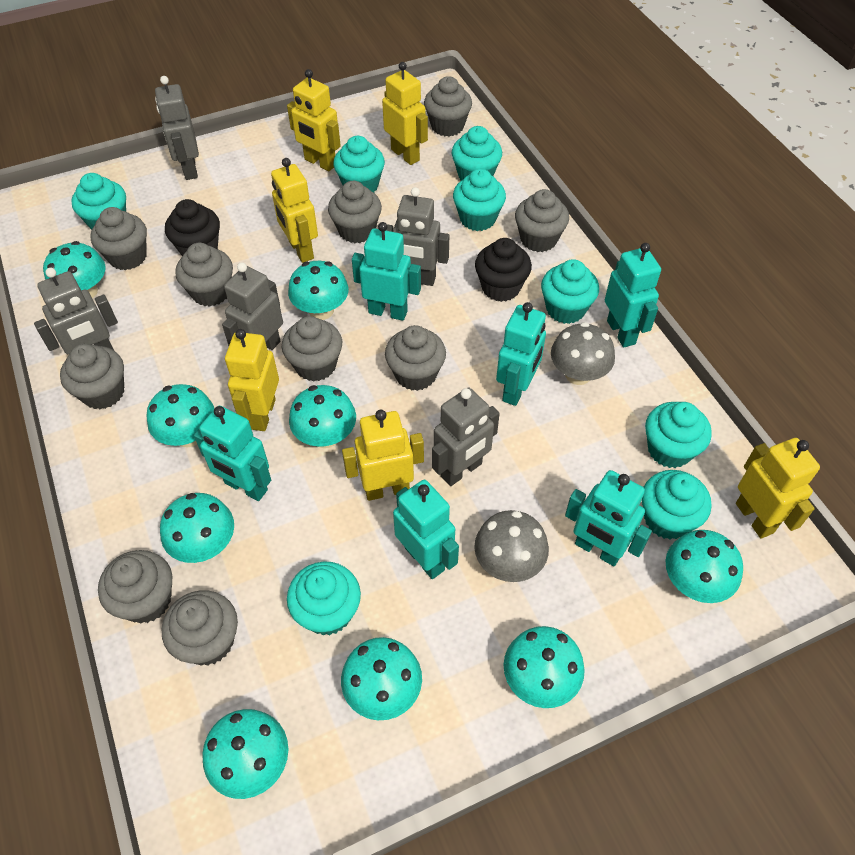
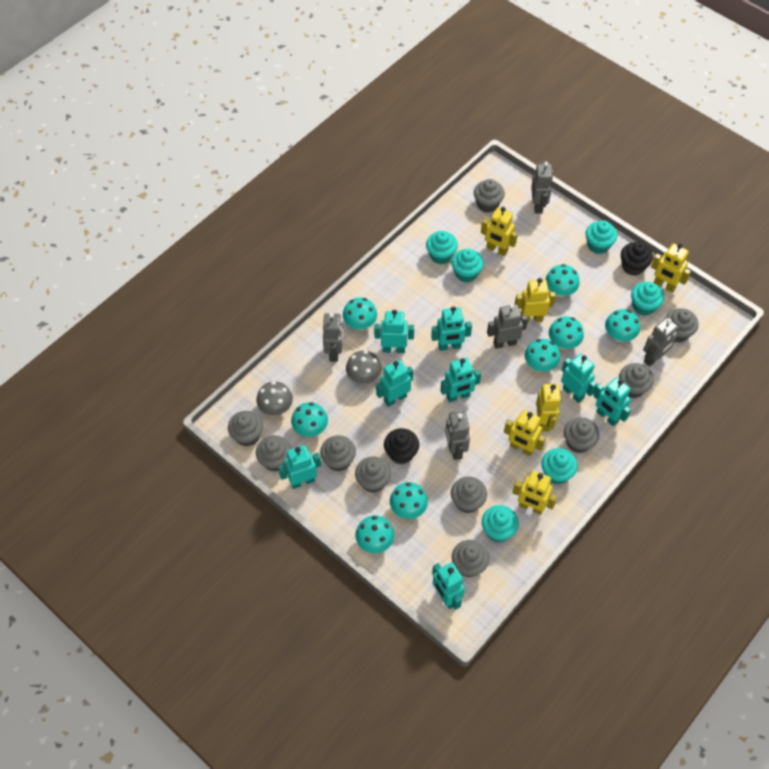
turquoise cupcake: [71,173,126,230] [287,561,361,636] [333,136,385,192] [452,126,502,181] [453,169,506,231] [541,259,599,324] [642,470,711,540] [645,402,712,468] = 8 -> [426,231,458,264] [451,249,484,282] [482,505,519,542] [541,448,578,484] [585,220,617,254] [631,282,664,316] = 6
turquoise mushroom: [43,241,106,298] [146,384,214,447] [160,493,234,563] [202,709,288,799] [288,261,349,320] [289,385,356,448] [341,637,422,720] [504,626,585,708] [665,530,743,603] = 9 -> [291,402,328,437] [343,298,377,330] [355,515,394,553] [390,482,428,519] [525,339,560,372] [545,264,580,297] [549,316,584,349] [605,309,640,342] = 8
turquoise robot: [194,406,271,501] [352,222,421,321] [393,480,459,579] [496,302,546,406] [565,470,652,566] [605,243,661,347] = 6 -> [278,445,321,489] [374,310,414,353] [376,359,413,407] [431,306,472,351] [432,562,465,610] [440,357,481,403] [561,354,597,403] [593,377,631,426] = 8

